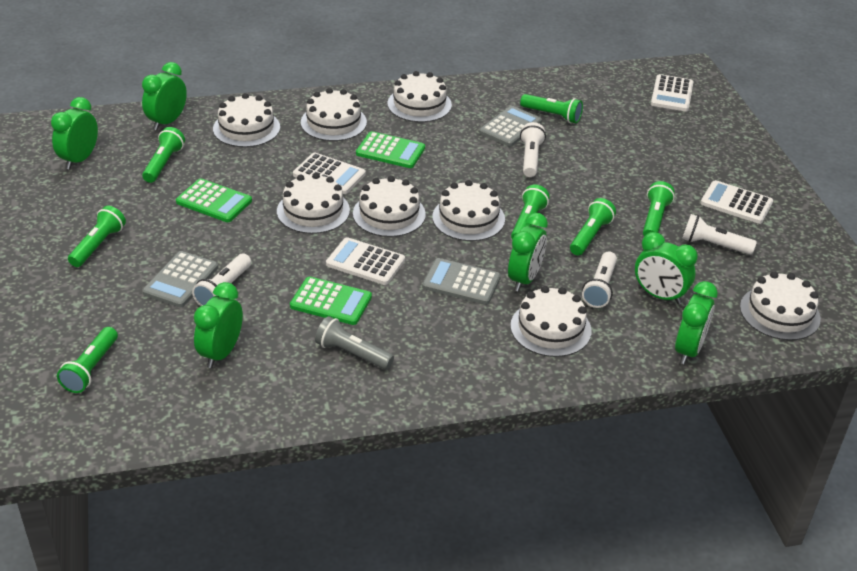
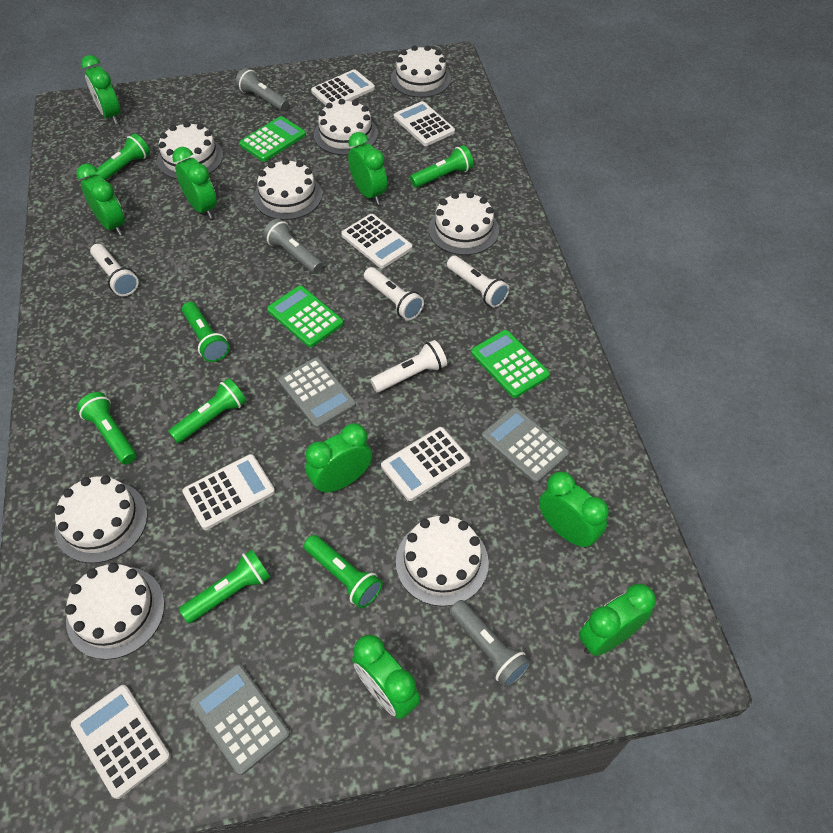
green clock: [51,97,98,169] [142,62,187,130] [194,282,243,368] [508,213,548,291] [635,232,698,304] [675,281,718,365] = 6 -> [76,163,125,236] [81,55,121,124] [172,147,217,219] [305,423,372,494] [348,132,387,205] [352,635,420,719] [539,471,609,549] [579,584,656,656] = 8
grey flashlight: [315,316,394,370] = 1 -> [235,68,289,111] [263,218,323,274] [449,600,531,688] = 3
white calculator: [293,153,366,194] [326,237,405,285] [651,74,694,111] [701,180,773,224] = 4 -> [71,685,171,799] [182,454,275,530] [311,69,375,105] [341,214,412,268] [381,427,471,501] [394,101,455,146] = 6

